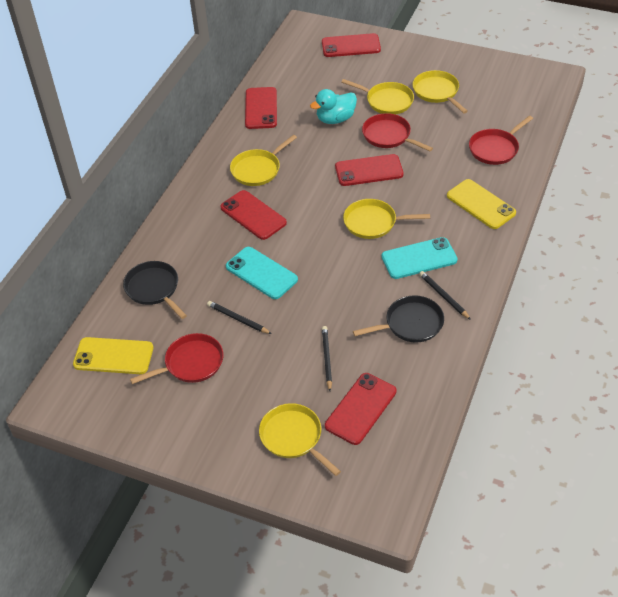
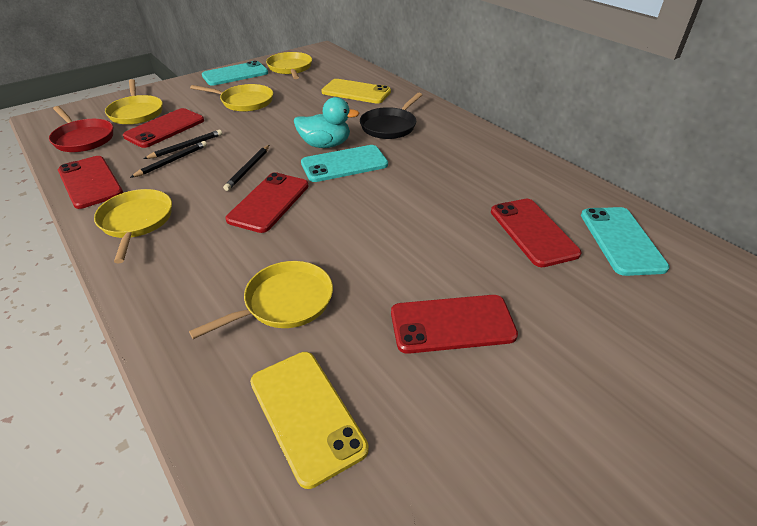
black pan: [123,261,187,319] [353,295,444,343] = 2 -> [360,93,422,139] = 1
red pan: [130,333,223,384] [362,113,433,151] [469,116,533,165] = 3 -> [49,106,113,152] = 1
turquoise phone: [226,247,298,299] [382,237,458,279] = 2 -> [202,61,268,86] [301,145,388,182] [581,207,670,276] = 3

